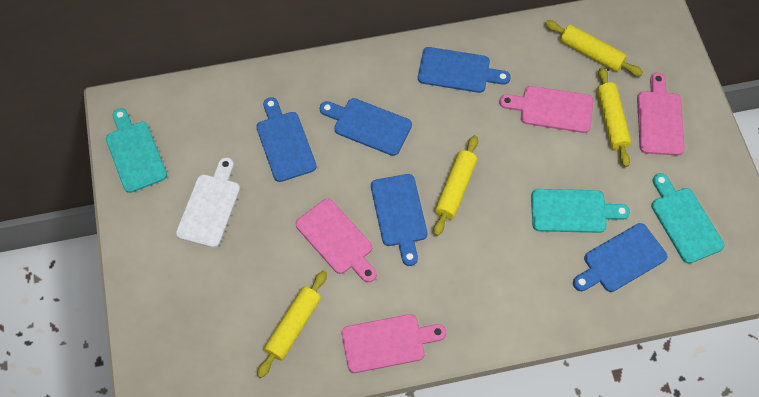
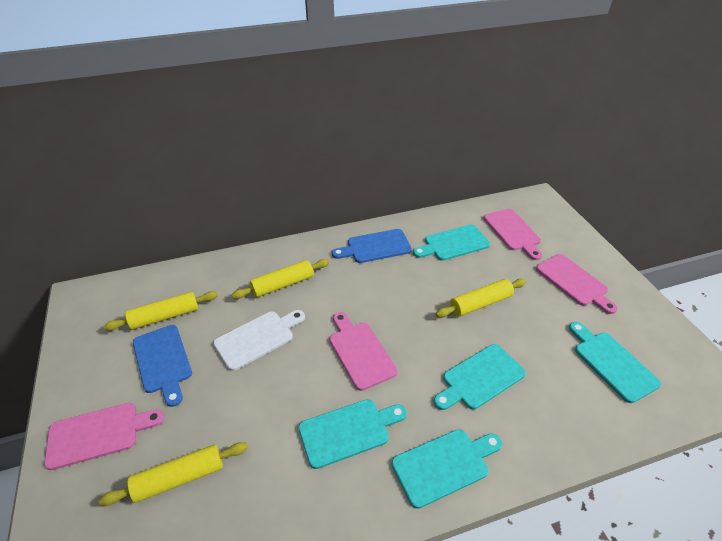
blue cutting board: [256,97,317,182] [320,98,412,156] [371,174,427,266] [418,47,511,93] [573,223,667,292] = 5 -> [133,325,192,407] [332,229,412,263] = 2
turquoise cutting board: [106,108,167,193] [531,189,630,233] [651,173,724,264] = 3 -> [298,399,407,469] [392,429,502,509] [413,224,490,261] [434,344,526,410] [569,322,661,403] = 5

